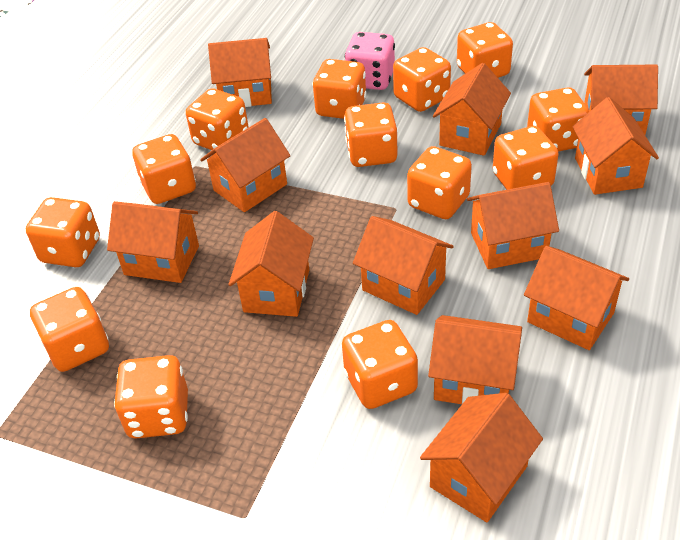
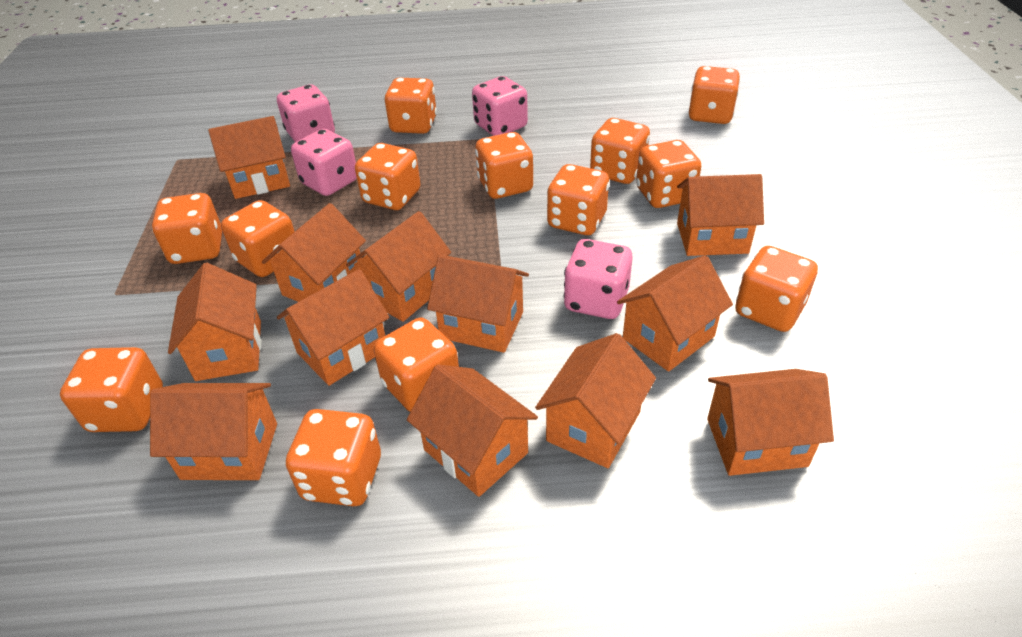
pink dice: [345,32,395,90] = 1 -> [277,84,335,142] [291,129,357,196] [472,76,528,136] [564,239,633,319] = 4

